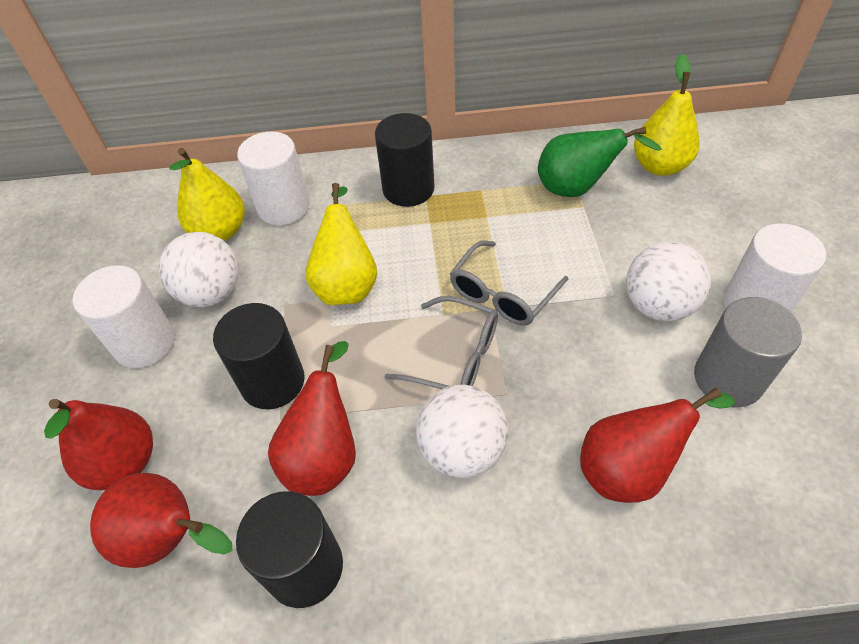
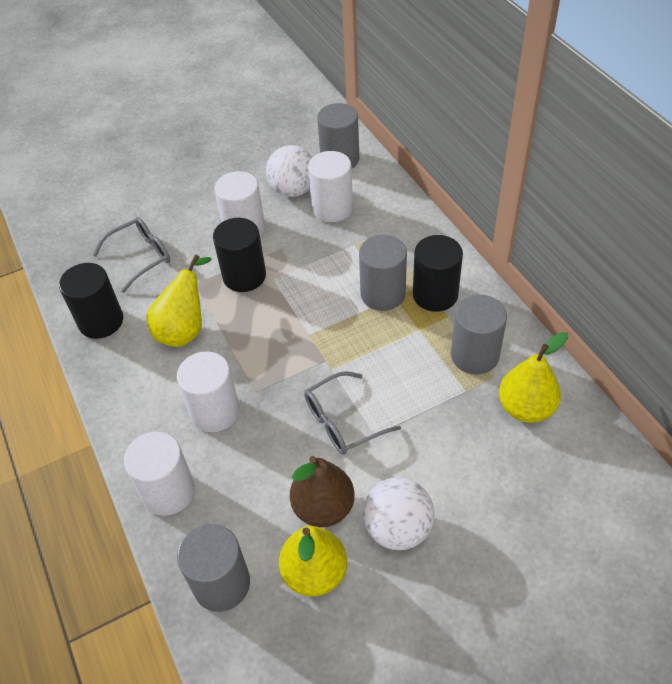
brown pear: none = 0 -> [290,456,355,527] = 1
green pear: [538,127,662,197] = 1 -> none = 0
grey cylinder: [694,297,802,407] = 1 -> [177,524,250,612] [317,103,359,168] [359,235,407,311] [451,295,507,374] = 4
red pear: [44,399,153,490] [90,473,232,568] [268,341,356,496] [580,388,735,503] = 4 -> none = 0
white ball: [159,232,239,307] [416,385,508,478] [626,242,711,322] = 3 -> [266,145,312,197] [363,477,435,550] = 2
white cylinder: [73,265,175,368] [237,132,310,225] [724,223,826,312] = 3 -> [124,432,195,516] [177,351,240,432] [214,171,265,236] [308,151,353,222] = 4

